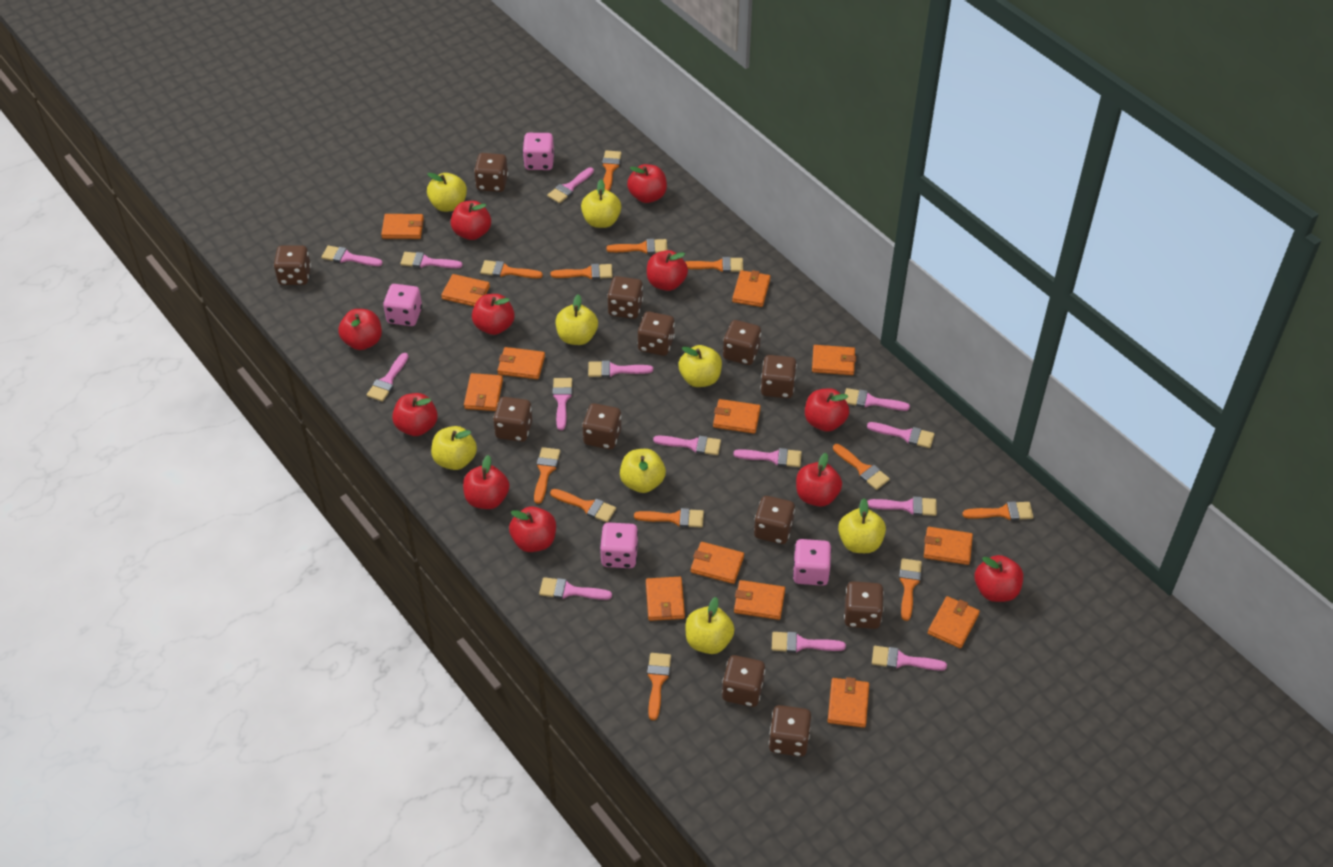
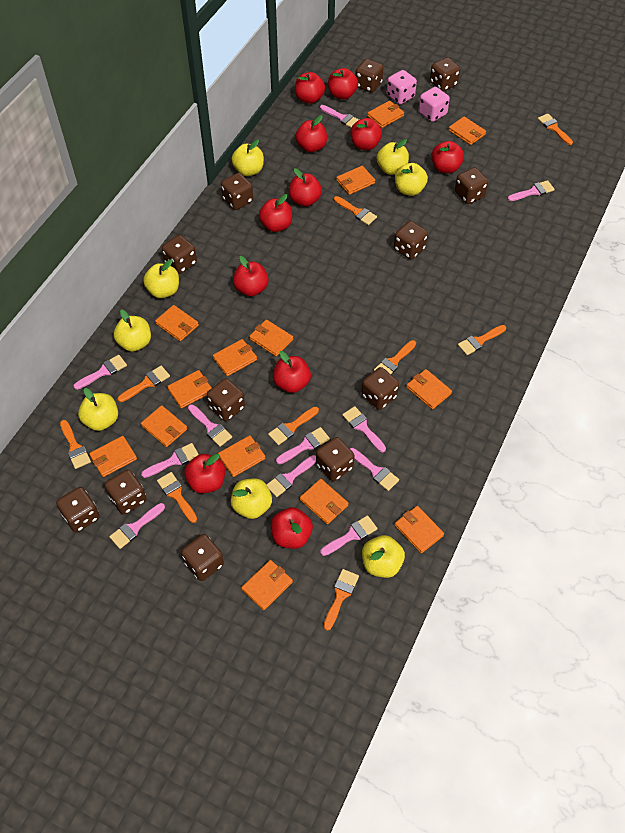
orange brush: [480,260,543,278] [534,447,560,504] [550,489,616,523] [551,264,613,279] [602,150,622,191] [606,239,668,254] [634,508,704,528] [647,653,671,720] [685,257,743,272] [833,444,890,490] [899,558,922,621] [962,501,1033,521] = 12 -> [60,420,91,469] [118,366,170,402] [157,472,197,523] [268,407,319,445] [324,569,359,631] [334,196,377,225] [374,340,416,374] [458,325,506,355] [538,113,573,145] = 9
orange wallet: [381,214,424,239] [441,274,490,306] [464,373,503,411] [498,347,545,379] [646,577,685,621] [691,542,744,584] [713,399,761,434] [732,270,771,307] [734,580,785,620] [812,345,856,375] [828,677,869,728] [924,527,973,565] [928,596,980,648] = 13 -> [89,436,137,477] [141,405,187,447] [155,305,199,341] [167,370,211,409] [213,339,257,376] [218,435,265,477] [241,560,293,610] [249,319,293,356] [300,479,349,524] [336,166,375,195] [367,101,404,128] [395,506,444,553] [406,369,452,409] [448,116,486,145] = 14
pink brush: [322,245,383,266] [367,353,408,402] [400,252,463,268] [539,577,612,600] [547,167,594,203] [552,378,572,430] [588,361,653,378] [653,436,721,455] [734,448,802,467] [772,632,846,653] [845,388,910,411] [867,422,935,448] [867,496,937,516] [872,646,947,671] = 14 -> [73,355,127,390] [109,503,165,549] [141,443,199,478] [188,404,232,447] [266,455,316,497] [276,427,330,464] [320,105,359,128] [320,515,378,556] [342,406,386,452] [350,448,399,491] [508,180,555,201] = 11
pink dice: [383,284,422,326] [523,133,554,170] [600,522,638,568] [793,539,832,586] = 4 -> [387,70,417,104] [419,87,450,122] = 2

